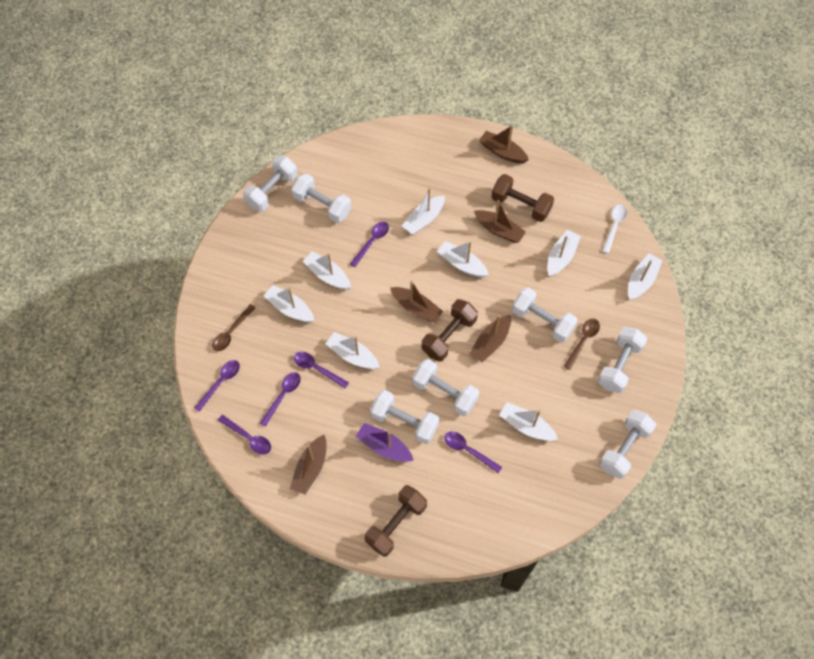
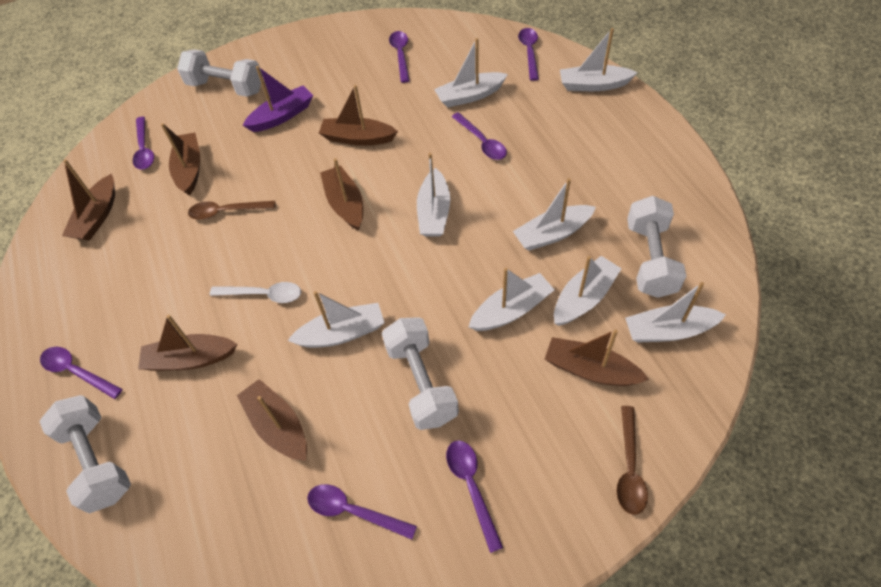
brown boat: [290,435,327,495] [390,281,443,323] [469,315,511,362] [474,200,526,243] [479,125,529,163] = 5 -> [62,159,115,241] [138,315,237,371] [161,123,200,196] [237,379,307,461] [319,85,398,146] [320,158,363,231] [545,329,649,386] = 7
brown dumbbell: [364,485,427,557] [422,299,478,362] [491,174,554,222] = 3 -> none = 0
purple spoon: [194,360,240,412] [218,415,271,454] [259,372,301,427] [294,352,349,388] [350,222,389,267] [444,431,502,473] = 6 -> [40,347,123,399] [133,117,154,170] [307,484,417,540] [389,31,410,83] [446,440,503,553] [452,112,507,160] [518,28,539,81] = 7
white dumbbell: [243,156,298,212] [291,173,351,223] [370,390,439,444] [412,359,479,416] [512,287,578,343] [597,327,647,393] [599,410,656,479] = 7 -> [39,395,131,513] [177,49,263,97] [382,317,459,430] [627,196,686,298] = 4

